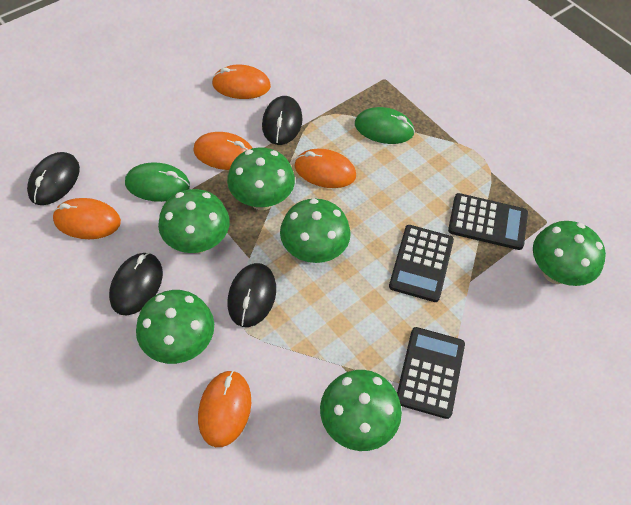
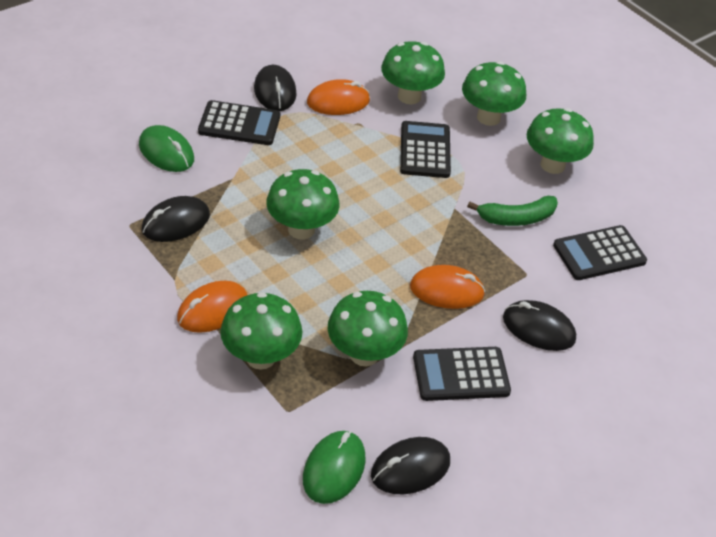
black calculator: [389,225,454,302] [397,327,465,419] [448,193,528,250] = 3 -> [198,100,280,145] [400,121,451,178] [413,347,511,401] [553,225,647,280] = 4
green banana: none = 0 -> [467,196,558,226] = 1
orange mouse: [53,198,121,239] [193,132,252,170] [198,370,251,447] [212,65,271,99] [295,149,356,188] = 5 -> [177,281,247,333] [307,79,370,115] [410,265,485,309] = 3

